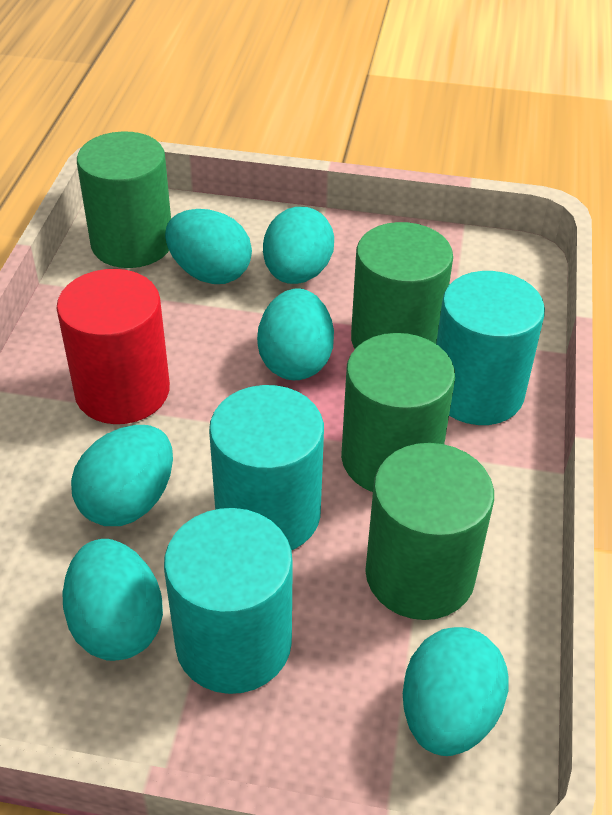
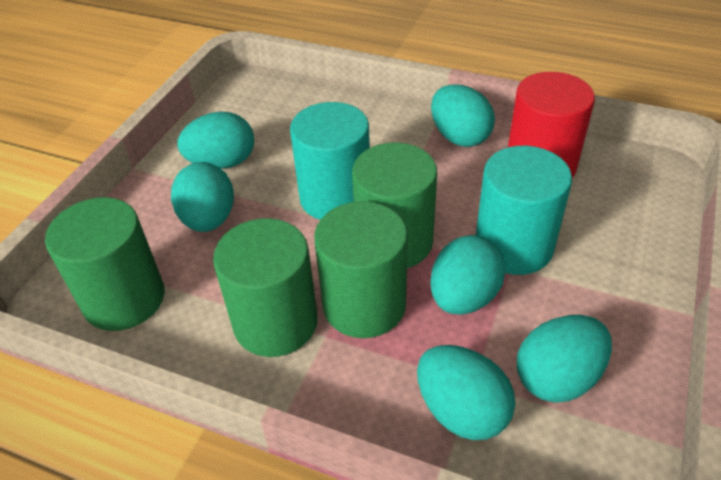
turquoise cylinder: [164,508,293,694] [209,385,324,550] [436,271,545,425] = 3 -> [290,102,370,220] [476,146,572,275] = 2

